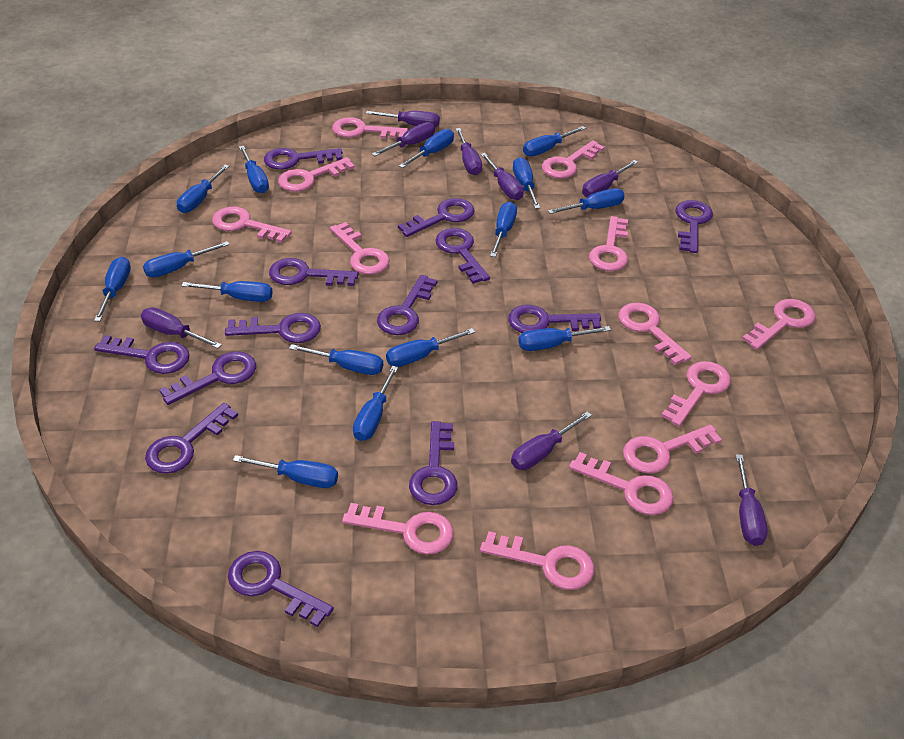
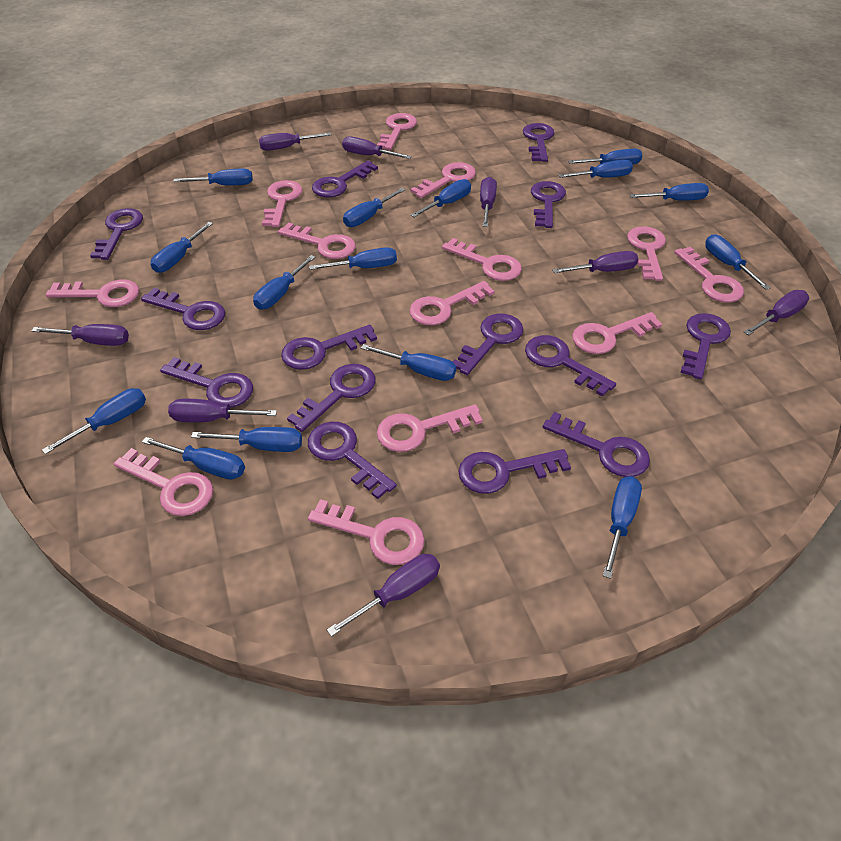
purple key: [94,335,190,374] [145,403,238,474] [159,351,256,405] [225,313,321,343] [228,551,334,627] [264,148,343,170] [269,258,359,286] [377,275,437,335] [398,198,475,237] [409,421,458,505] [435,228,490,284] [508,305,601,333] [676,200,713,253] = 13 -> [90,208,143,260] [141,288,225,330] [160,357,253,408] [281,325,377,370] [287,364,376,432] [308,422,397,499] [312,160,378,198] [452,313,524,375] [458,449,571,494] [523,123,554,162] [525,335,616,397] [531,181,566,228] [543,412,650,477] [680,313,731,380] = 14

